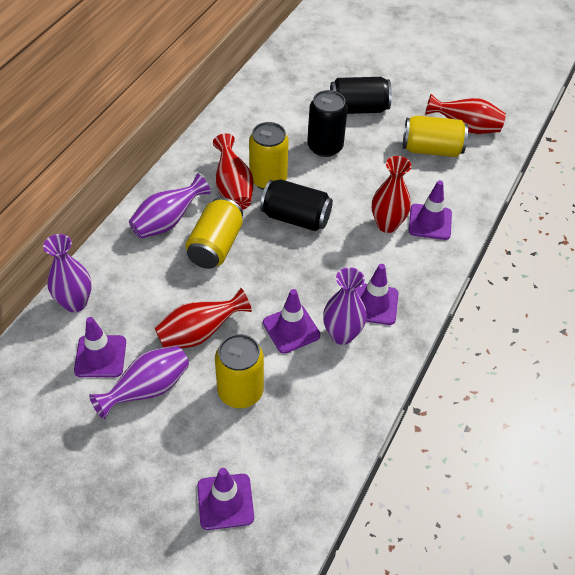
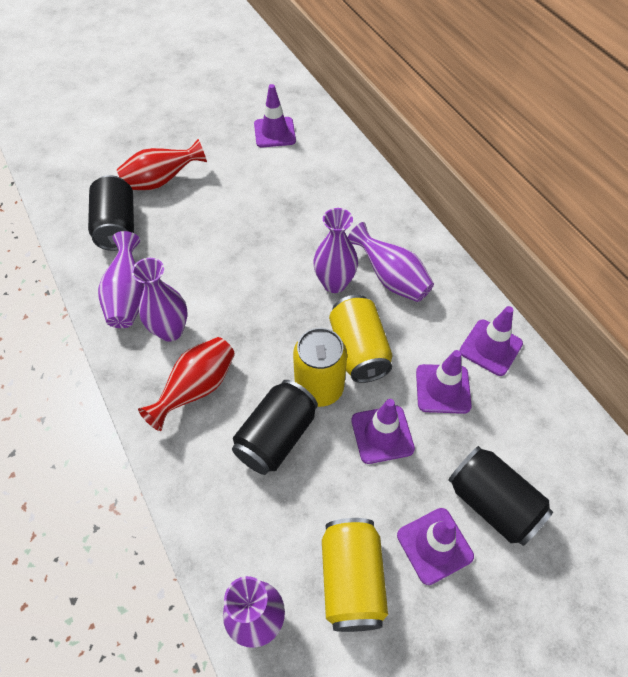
purple vase: [43,234,92,312] [89,346,189,420] [129,174,211,239] [323,267,367,345] = 4 -> [98,231,144,328] [132,258,188,342] [223,576,285,648] [313,208,358,293] [348,222,434,302] = 5
red vase: [155,288,252,348] [213,133,254,210] [372,156,411,233] [425,94,506,134] = 4 -> [117,139,207,190] [138,337,235,431] = 2
yellow can: [185,197,243,269] [215,334,264,408] [249,122,289,190] [403,115,468,157] = 4 -> [293,328,347,407] [322,518,388,632] [329,295,393,383] = 3

